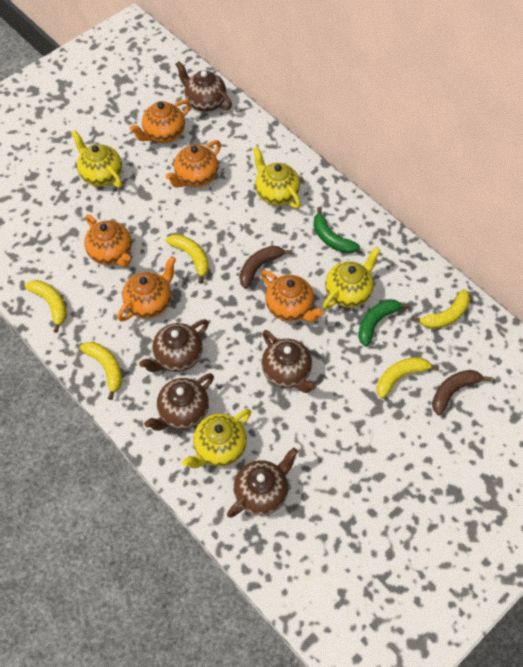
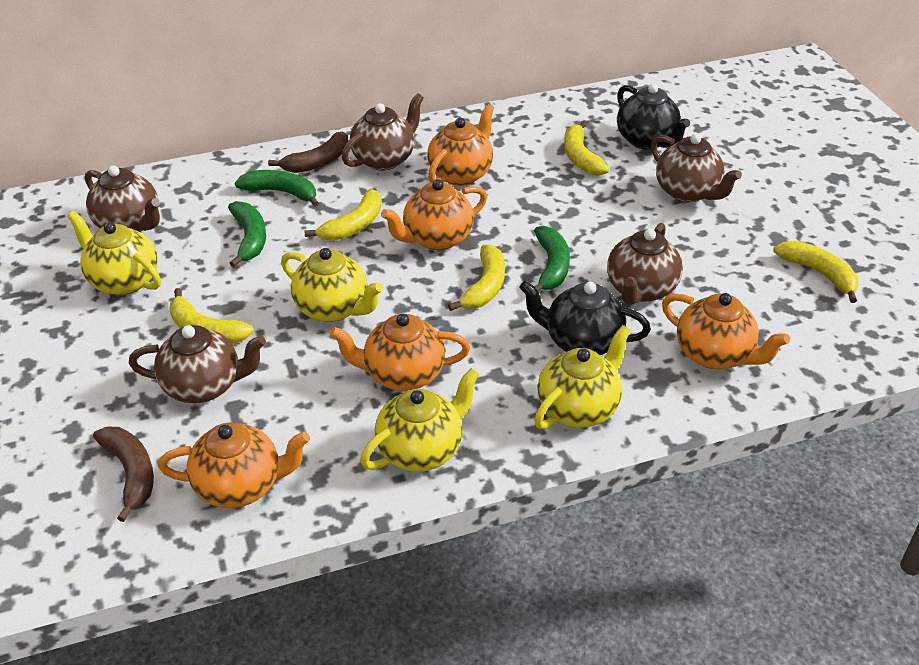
black teapot: none = 0 -> [519,281,651,355] [617,83,690,150] = 2
green banana: [313,207,360,254] [358,299,410,346] = 2 -> [228,201,266,267] [235,170,319,207] [534,226,570,291] = 3

